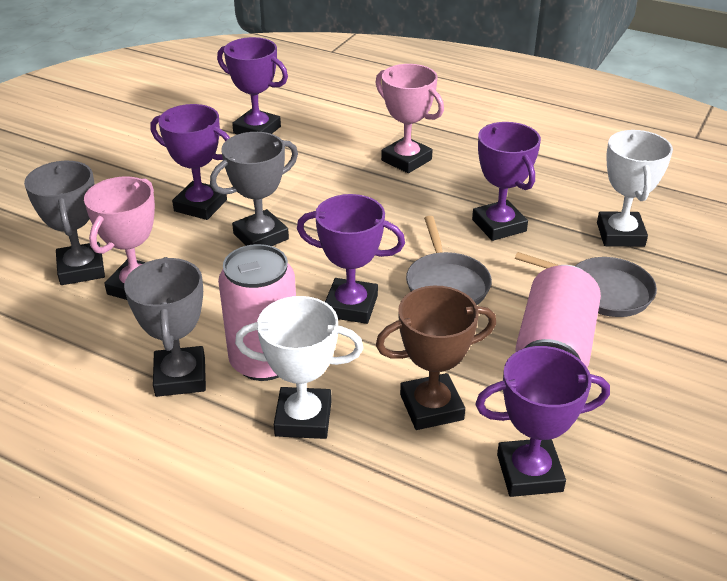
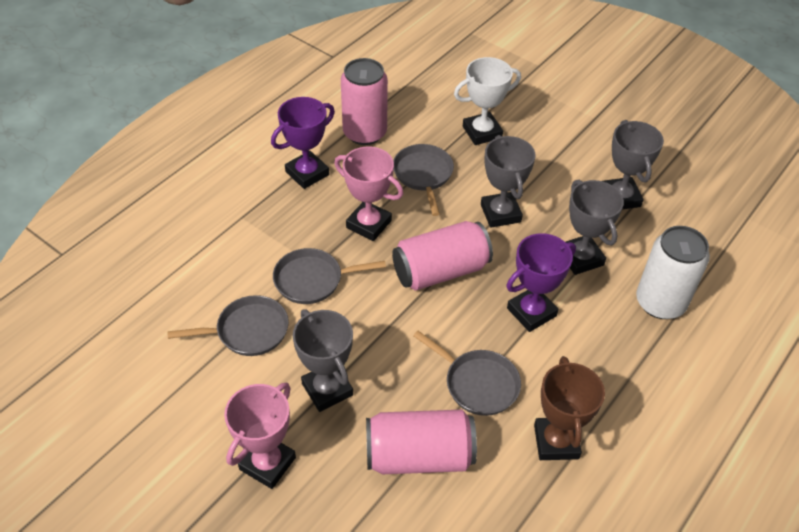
grey pan: [406,216,492,305] [515,252,657,317] = 2 -> [167,295,289,356] [273,248,386,304] [393,144,454,216] [413,331,521,416] = 4
grey trophy: [24,161,105,285] [124,257,206,397] [210,132,298,246] = 3 -> [293,309,353,412] [481,135,535,228] [566,180,624,275] [603,120,664,209] = 4
pink can: [218,244,296,381] [515,265,601,367] = 2 -> [341,58,388,145] [366,410,477,474] [392,221,493,291] = 3
purple trophy: [151,104,230,220] [217,37,288,134] [297,194,405,324] [472,122,541,241] [475,346,610,497] = 5 -> [271,97,335,189] [506,233,576,332] = 2
white can: none = 0 -> [636,226,710,319] = 1
white trophy: [235,296,363,439] [597,130,673,247] = 2 -> [454,57,521,145] = 1

